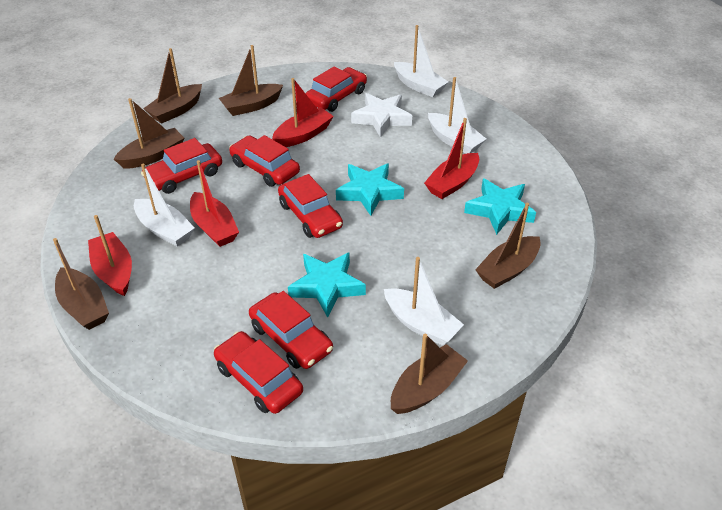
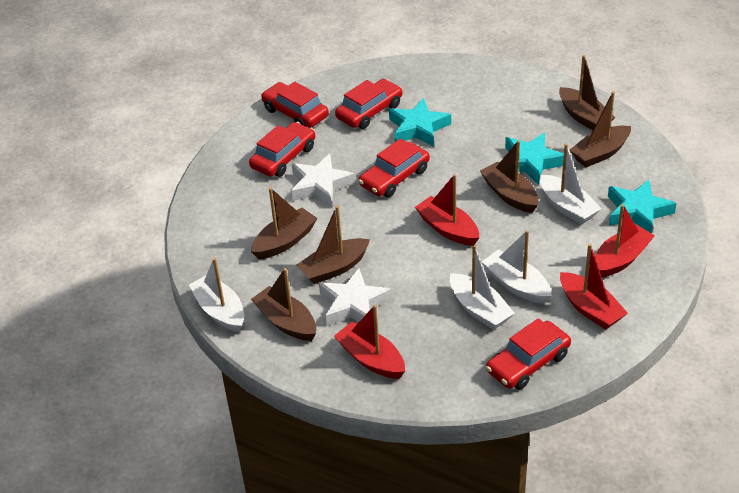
red car: [141,138,222,194] [214,331,303,414] [229,135,300,187] [249,291,333,369] [278,174,343,238] [305,66,367,112] = 6 -> [249,122,315,177] [261,82,329,128] [335,79,403,129] [358,138,430,197] [486,318,571,390] = 5
white star: [351,93,412,138] = 1 -> [291,154,355,207] [319,268,392,326] = 2

